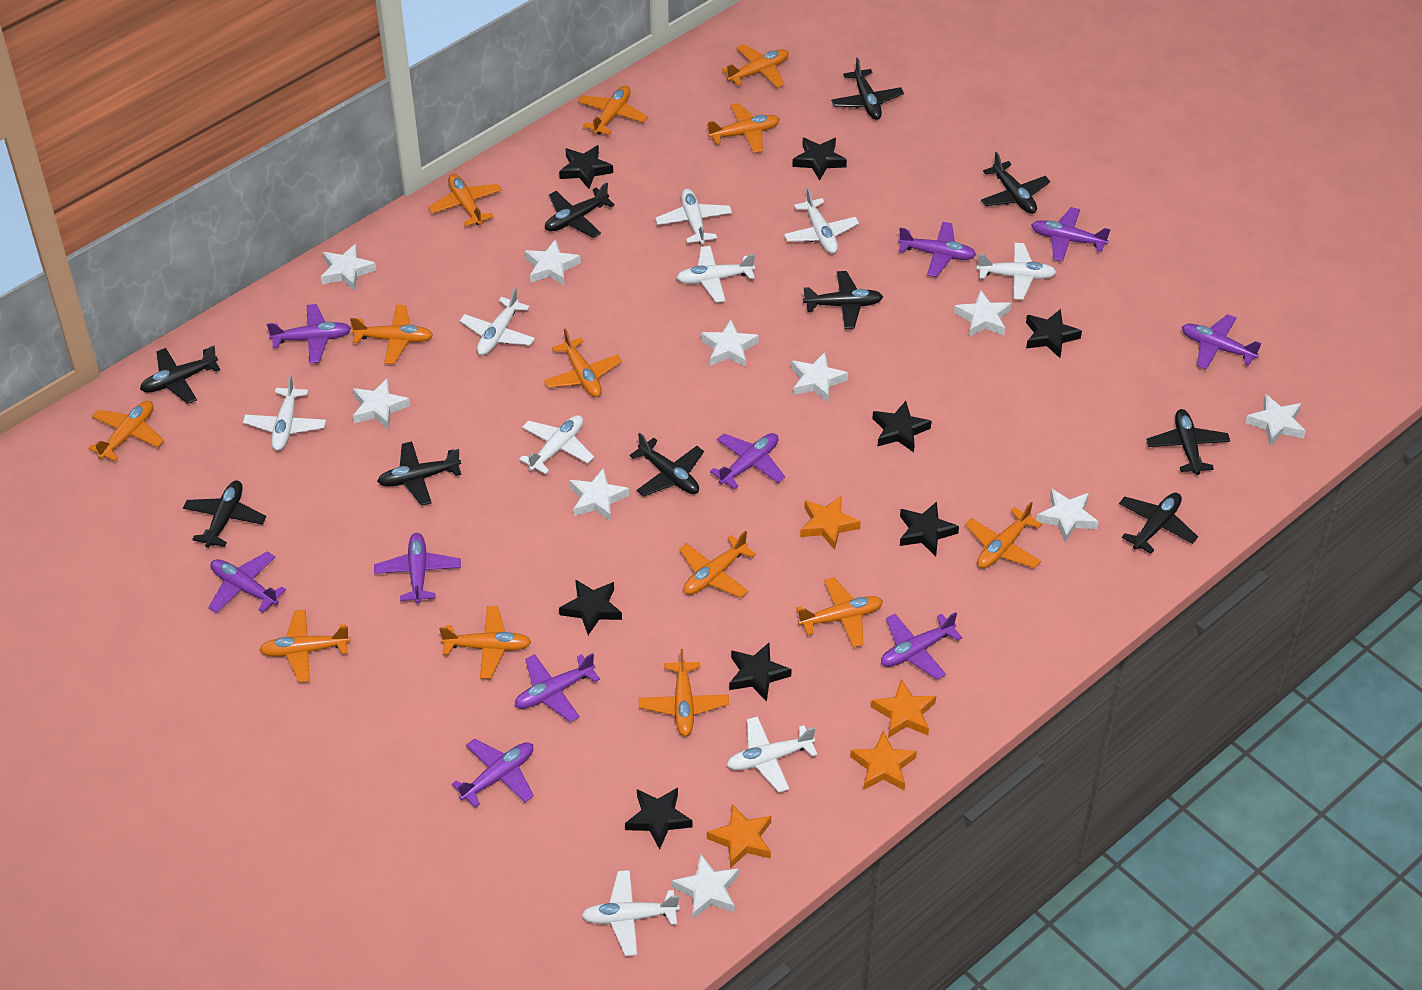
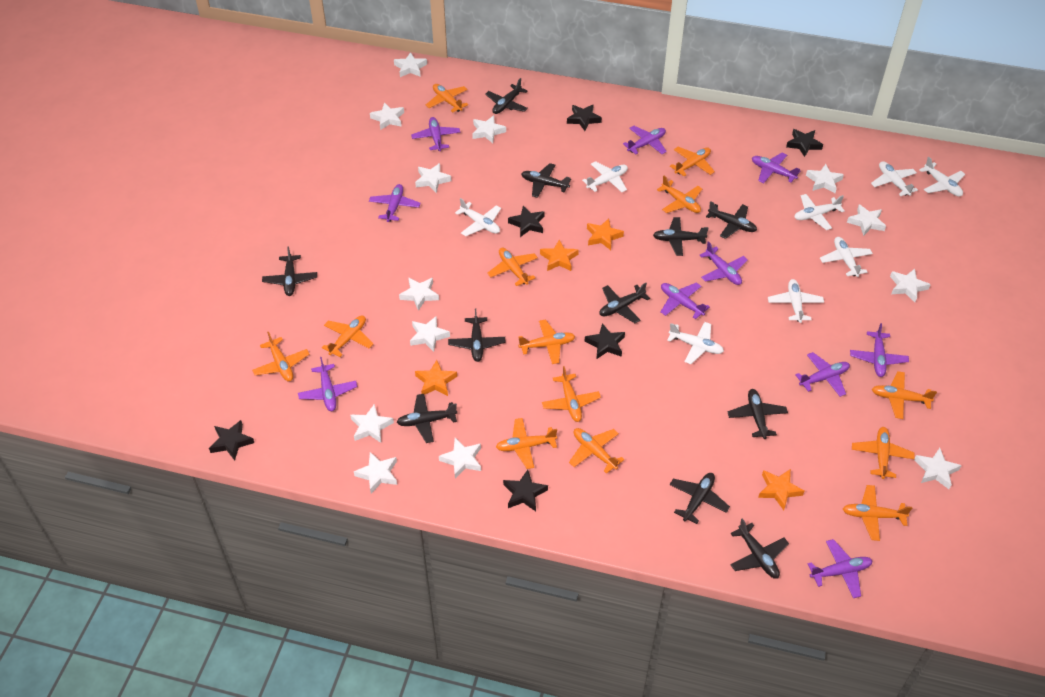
black plane: [140,346,220,404] [183,481,266,548] [377,441,461,506] [545,183,615,238] [630,433,704,497] [803,271,883,329] [831,58,904,120] [981,152,1050,214] [1119,493,1198,554] [1146,409,1230,475] = 10 -> [262,247,317,296] [397,394,457,443] [448,308,505,362] [485,78,528,114] [521,163,571,198] [599,283,650,323] [653,217,709,256] [670,473,730,524] [706,201,757,239] [728,389,788,439] [730,518,789,579] = 11
black star: [559,145,613,189] [559,579,622,635] [625,788,693,849] [729,643,792,702] [792,138,847,180] [872,401,932,452] [900,502,959,556] [1026,309,1082,358] = 8 -> [209,420,254,461] [503,470,548,511] [508,206,544,237] [567,104,602,131] [584,323,625,359] [786,129,823,157] = 6
white plane: [243,375,326,451] [460,288,535,355] [519,415,594,474] [581,870,680,956] [655,189,732,244] [677,246,755,303] [727,716,818,793] [784,188,859,254] [976,243,1057,300] = 9 -> [455,198,501,236] [582,161,628,192] [667,322,724,364] [768,279,824,323] [794,194,845,230] [820,237,873,277] [871,161,918,196] [919,157,965,197] = 8
white star: [321,244,376,291] [353,379,410,429] [525,239,580,286] [569,468,629,521] [672,854,739,919] [701,319,759,367] [791,352,848,402] [954,290,1012,337] [1036,488,1099,542] [1245,394,1306,445] = 10 -> [350,404,394,443] [354,452,397,494] [370,102,404,130] [394,52,427,77] [399,277,439,311] [410,316,450,352] [415,163,452,193] [439,438,481,479] [472,115,506,143] [806,164,844,193] [847,204,886,236] [890,269,931,302] [914,448,962,489] = 13

